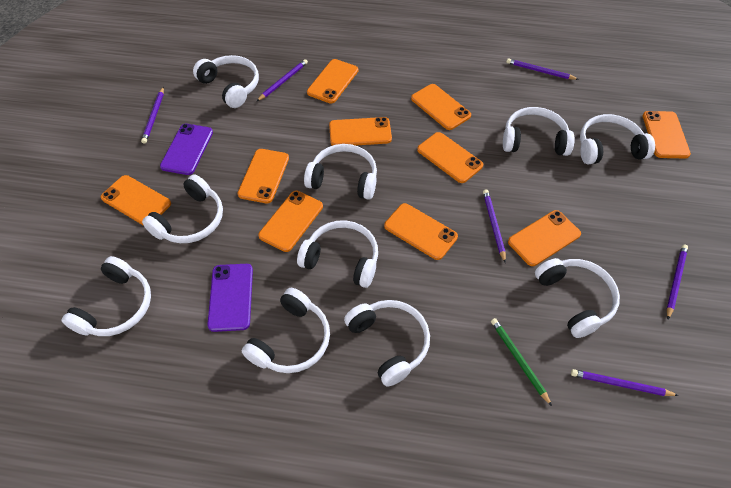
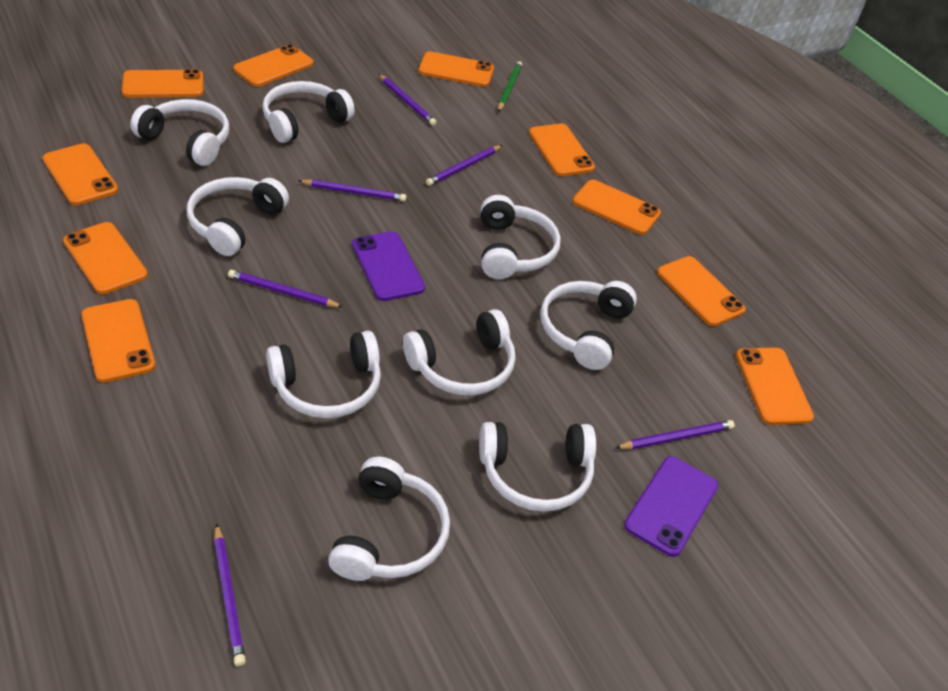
white headphones: [62,256,151,336] [142,174,223,243] [193,55,259,108] [242,288,330,373] [297,220,378,288] [304,144,377,200] [344,300,430,387] [503,107,575,156] [535,258,620,338] [580,114,655,164] = 10 -> [130,99,229,166] [187,177,289,256] [262,81,355,143] [266,331,381,418] [328,457,450,581] [403,309,516,395] [479,422,596,512] [481,195,561,279] [540,281,637,370] = 9

